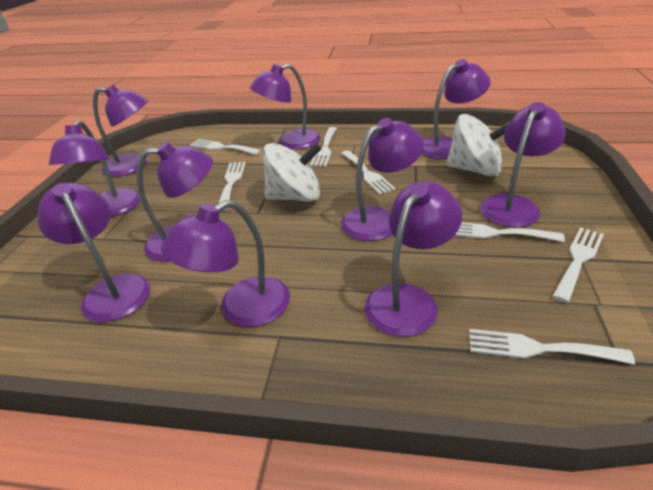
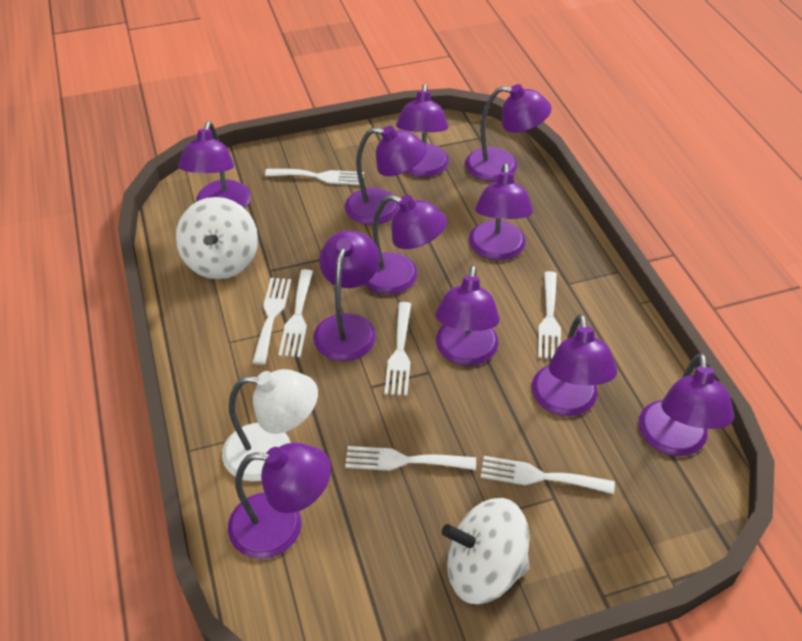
purple lamp: [37,183,150,322] [49,120,140,217] [93,85,148,177] [137,142,213,262] [161,200,290,327] [250,64,321,149] [341,118,424,241] [365,181,462,337] [421,59,491,159] [480,102,566,228] = 10 -> [178,121,251,208] [228,443,331,559] [313,231,380,361] [345,126,427,225] [364,195,447,295] [396,84,449,177] [436,265,500,366] [465,84,552,181] [469,163,533,261] [532,314,617,416] [639,353,734,456] = 11
white lamp: none = 0 -> [222,369,318,482] = 1

